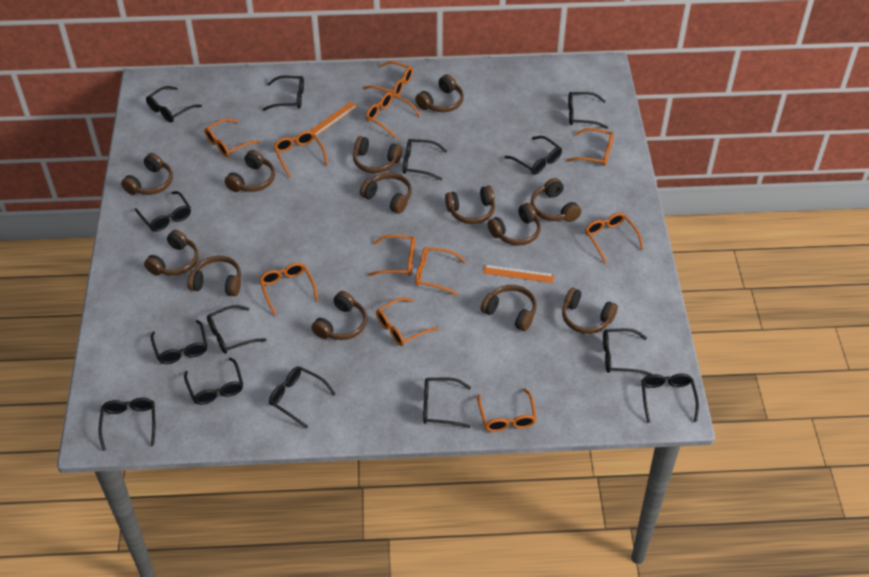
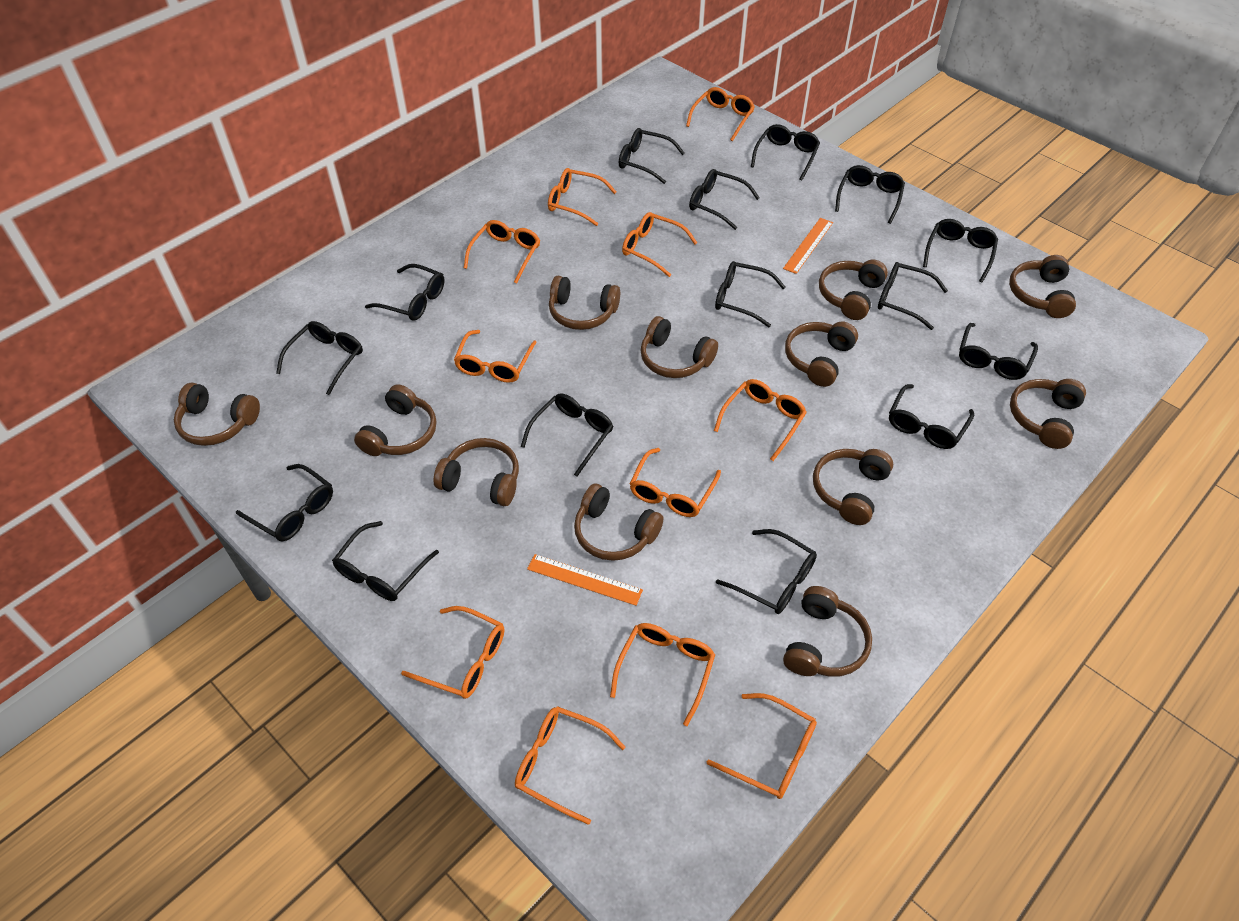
black glasses: [99,398,156,451] [135,191,191,232] [146,86,202,122] [151,320,207,364] [184,357,243,405] [207,305,267,354] [263,76,304,111] [269,367,335,428] [403,139,447,180] [423,378,471,428] [505,136,562,175] [568,92,608,129] [603,329,652,375] [641,374,699,423] = 14 -> [236,464,333,541] [276,321,363,395] [332,521,439,601] [365,264,445,321] [521,393,613,476] [619,128,684,184] [689,169,760,230] [715,261,785,327] [716,529,817,614] [751,124,820,181] [835,165,905,224] [878,262,948,330] [889,384,974,449] [923,219,998,283] [959,323,1038,380] = 15
brown headphones: [121,153,173,195] [144,230,199,276] [187,256,241,296] [224,150,275,192] [311,291,367,340] [353,136,402,173] [360,172,412,214] [415,74,464,112] [445,186,495,224] [481,285,537,331] [487,203,541,246] [531,178,581,222] [562,288,618,334] = 13 -> [174,383,260,446] [354,384,436,456] [434,438,519,506] [549,276,620,330] [574,483,664,561] [641,316,718,378] [783,586,872,677] [785,322,858,387] [813,449,893,525] [819,260,888,320] [1009,255,1076,318] [1010,379,1086,449] = 12

